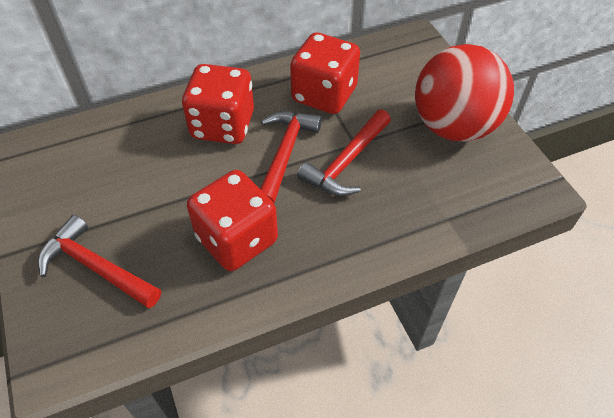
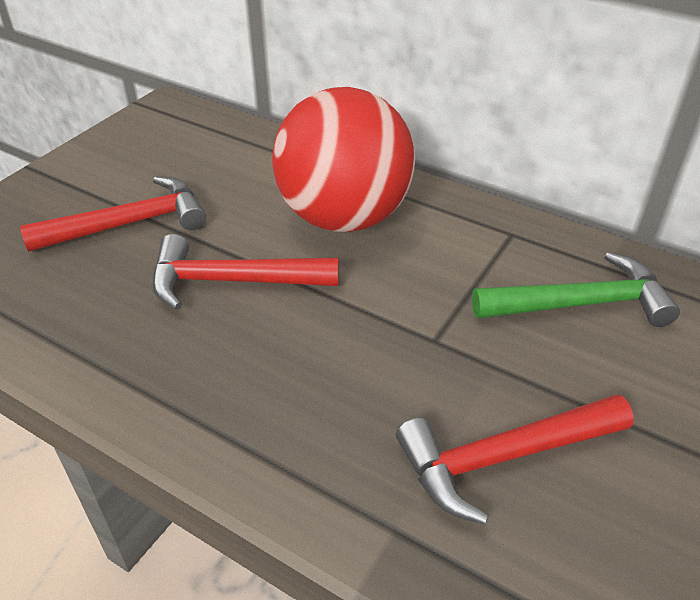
green hammer: none = 0 -> [472,252,680,327] = 1
red dice: [182,64,254,144] [187,170,278,271] [290,33,360,114] = 3 -> none = 0

